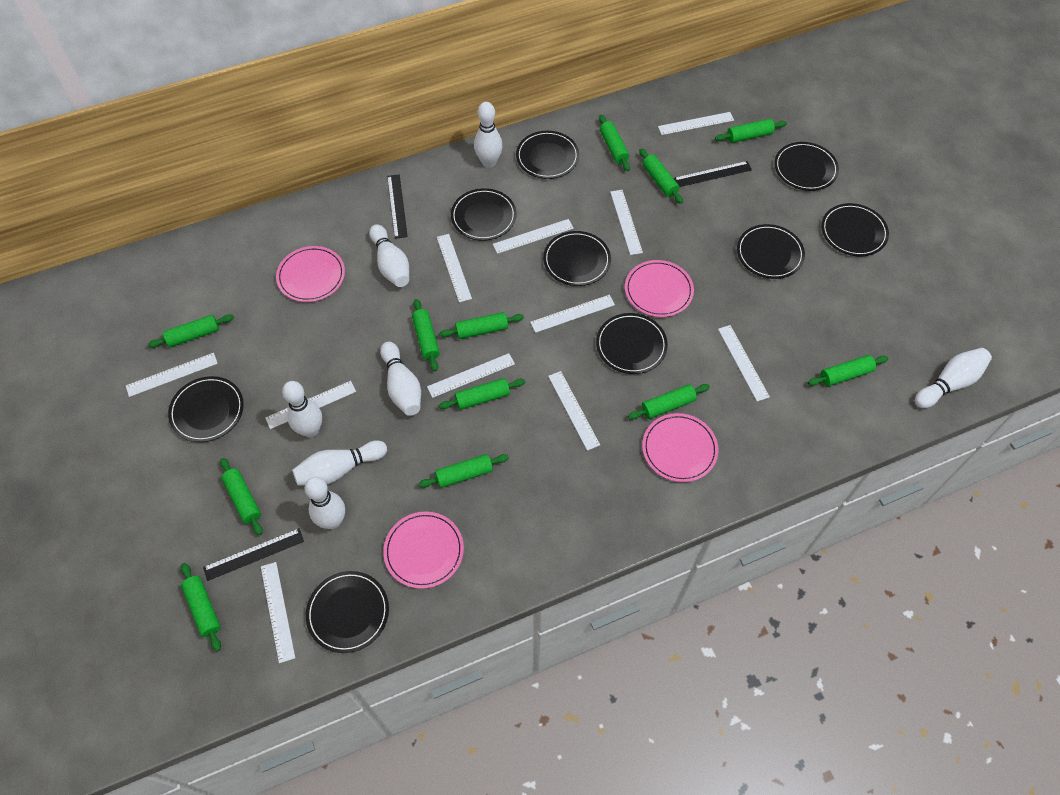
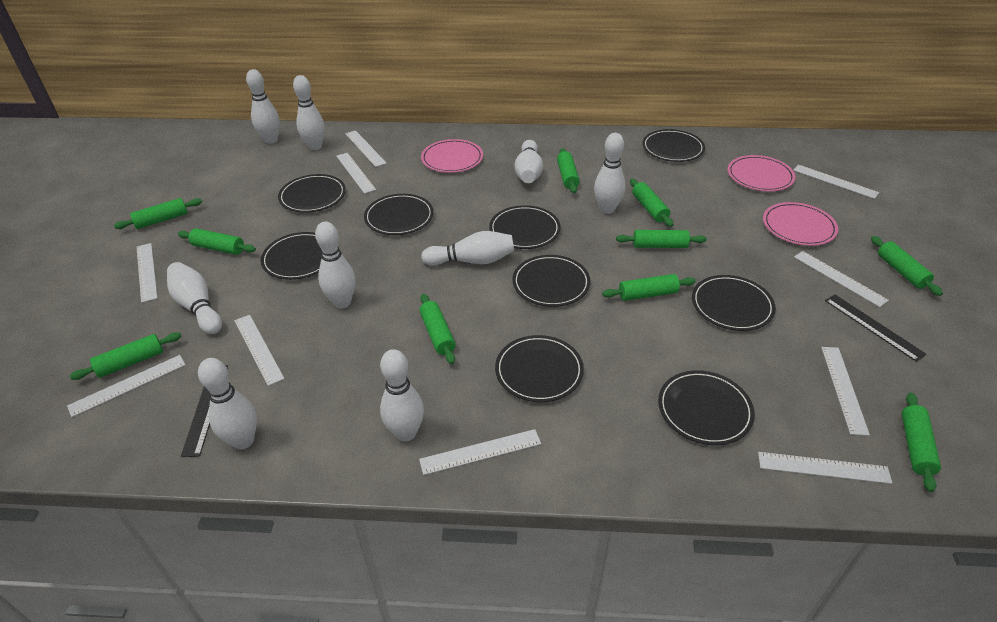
black ruler: [203,528,304,581] [387,174,408,239] [673,161,752,187] = 3 -> [181,365,228,457] [825,295,927,362] = 2
green rolling pin: [148,314,234,348] [181,563,221,651] [220,458,263,535] [412,299,440,371] [418,454,509,488] [439,312,524,339] [439,378,525,410] [599,115,630,171] [628,384,710,420] [639,148,683,204] [715,119,787,143] [808,355,888,386] = 12 -> [70,332,182,380] [114,198,202,229] [178,228,256,255] [419,294,456,364] [557,148,580,193] [602,274,696,301] [616,230,707,248] [630,179,673,227] [871,236,943,296] [902,393,941,492] = 10
pink plate: [276,246,345,302] [383,512,464,589] [625,260,694,317] [642,413,718,482] = 4 -> [421,139,483,173] [728,155,796,191] [763,202,838,246] = 3
white bowling pin: [282,381,322,438] [292,440,387,485] [305,477,345,529] [369,224,409,287] [380,342,421,416] [474,102,503,168] [915,348,992,408] = 7 -> [167,262,222,334] [198,358,257,450] [246,69,280,144] [293,75,325,150] [315,222,355,308] [380,349,424,442] [421,231,514,266] [514,140,543,183] [594,133,625,214] = 9
white ruler: [126,353,218,397] [261,562,295,663] [265,381,356,429] [427,353,515,398] [437,234,472,302] [493,219,574,254] [530,295,615,333] [548,371,600,451] [610,190,643,255] [658,112,734,135] [718,325,770,402] = 11 -> [67,355,186,417] [137,243,158,303] [235,315,285,386] [336,153,376,194] [345,130,387,167] [419,429,541,475] [758,452,892,484] [793,165,879,199] [794,251,889,307] [821,347,870,436] = 10

